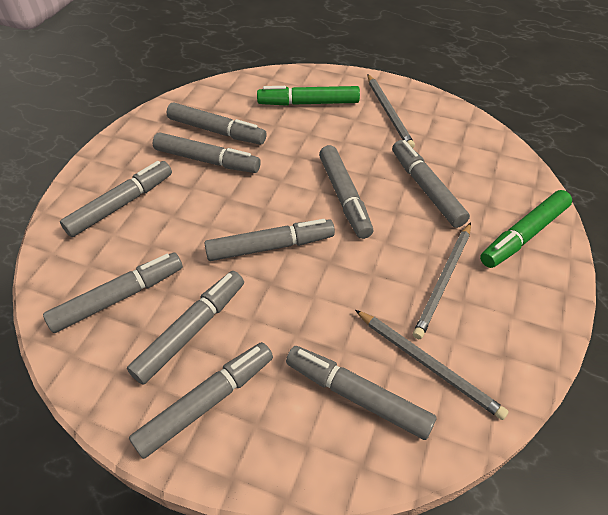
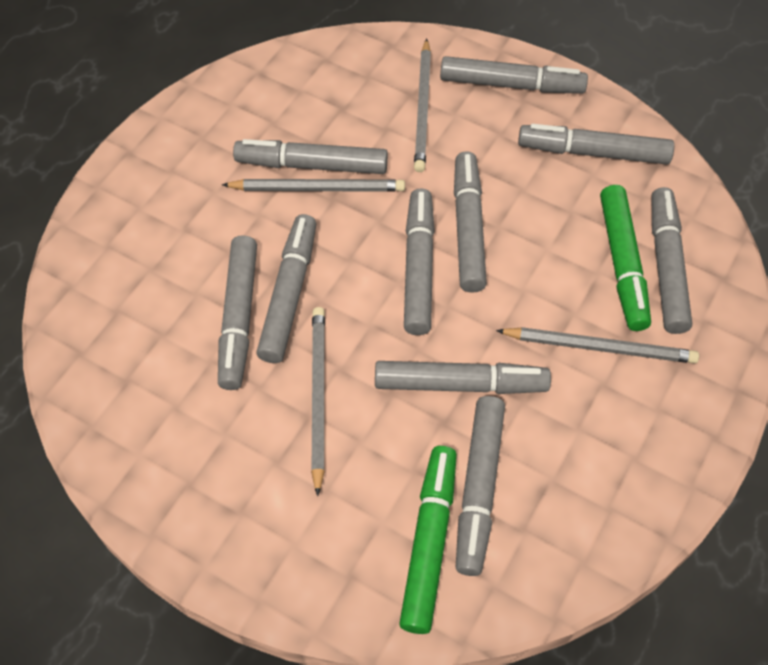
grey pencil: [355,310,509,420] [367,74,415,148] [413,222,471,339] = 3 -> [222,179,405,192] [311,307,325,496] [414,38,431,172] [496,327,699,364] = 4

